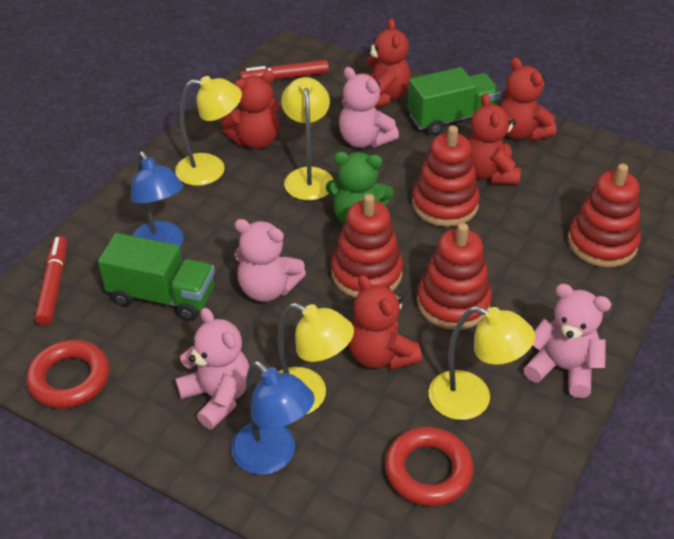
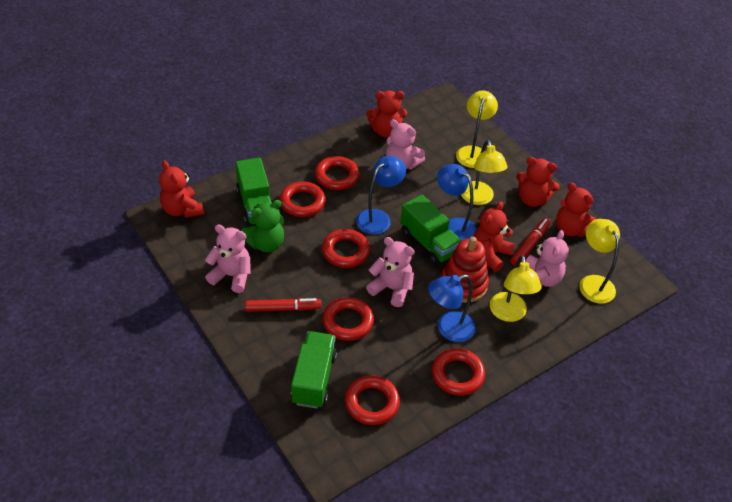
blue lamp: [131,151,184,246] [231,361,315,475] = 2 -> [356,156,406,235] [428,275,476,342] [437,164,477,240] = 3
green truck: [98,233,215,320] [407,67,501,135] = 2 -> [236,158,272,226] [291,331,337,409] [400,195,462,265] = 3
red ring: [26,340,110,409] [385,427,474,506] = 2 -> [280,182,326,217] [315,156,359,190] [322,229,370,268] [323,297,374,341] [345,375,400,425] [432,348,485,396] = 6
red stacking toy: [331,194,403,298] [412,125,480,227] [417,223,492,330] [568,164,641,267] = 4 -> [441,237,489,303] = 1

